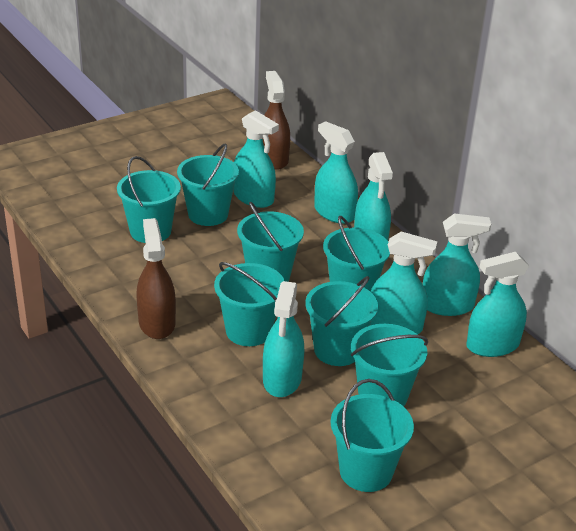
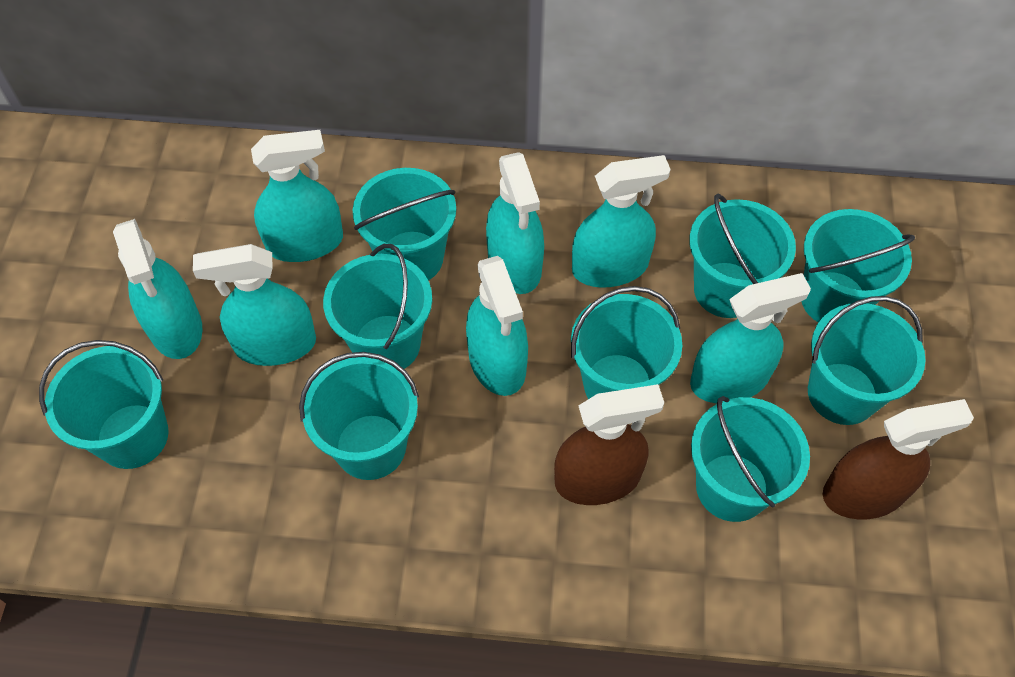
turquoise bucket: [117,156,181,243] [177,143,239,226] [214,262,285,346] [237,202,304,282] [305,276,378,366] [323,216,390,292] [331,379,414,492] [351,324,428,407] = 8 -> [39,340,169,469] [299,352,419,480] [323,244,432,369] [353,168,456,280] [571,286,682,399] [689,194,796,318] [691,396,810,522] [801,209,915,323] [808,296,926,425] = 9

